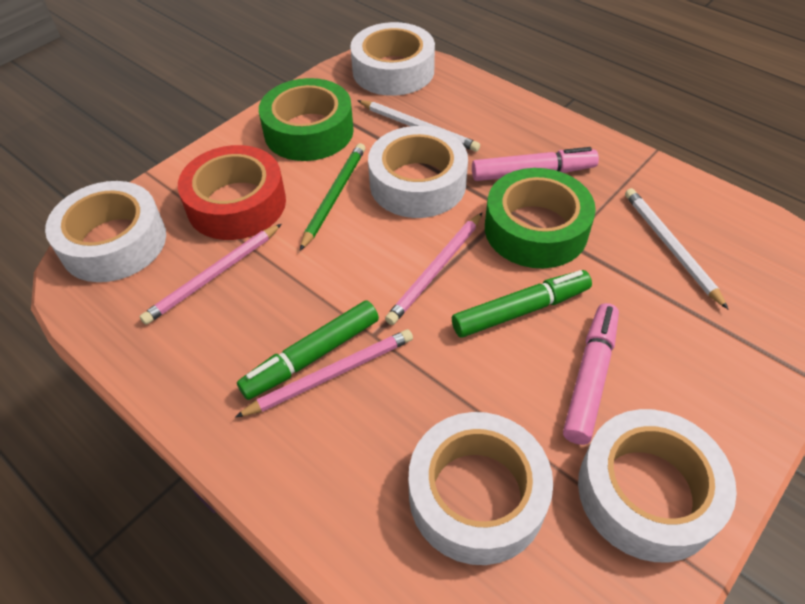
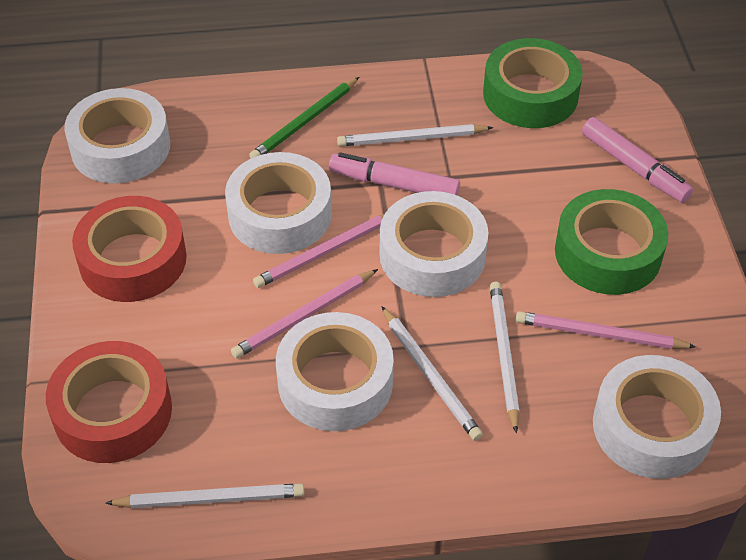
green marker: [237,300,379,400] [452,270,592,338] = 2 -> none = 0
red tape: [178,145,286,240] = 1 -> [46,341,172,463] [72,196,187,302] = 2
white pencil: [357,100,480,152] [625,188,728,309] = 2 -> [105,483,304,508] [337,124,493,146] [381,306,483,441] [490,281,520,434] = 4

